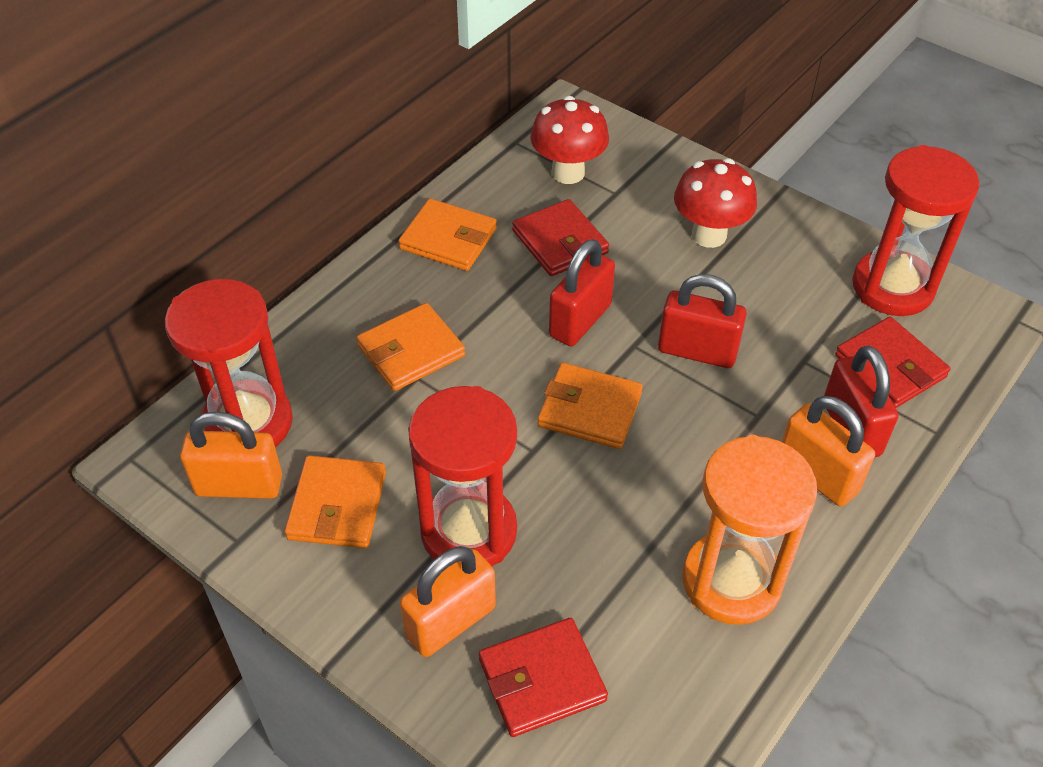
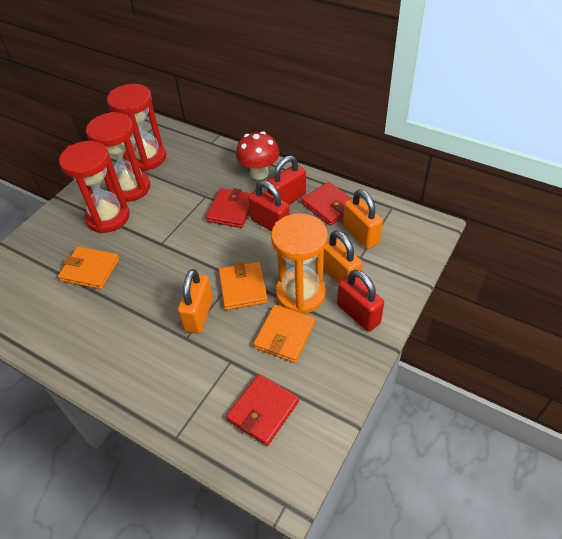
orange wallet: [285,455,386,548] [357,303,465,391] [399,199,497,271] [538,363,643,449] = 4 -> [58,246,119,289] [219,262,268,310] [253,305,315,363] = 3
red mushroom: [531,96,609,184] [674,158,757,248] = 2 -> [236,131,280,180] = 1

